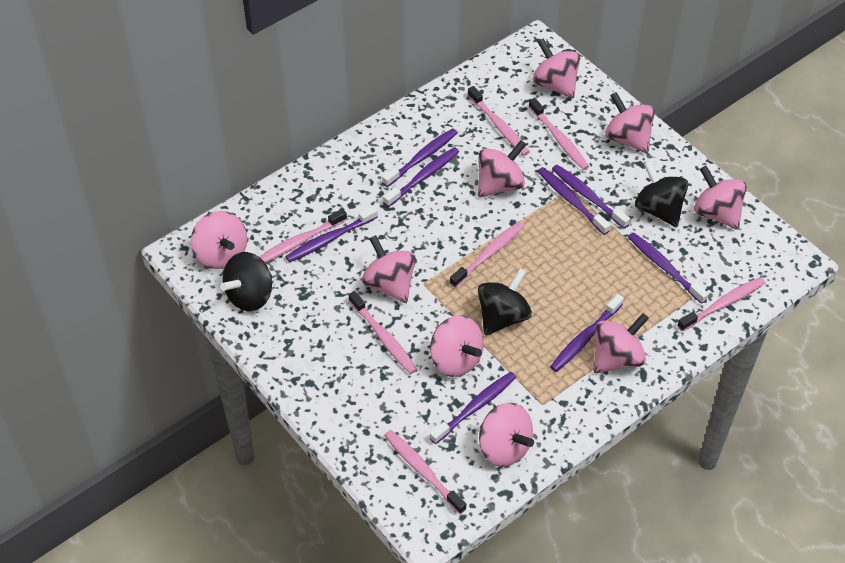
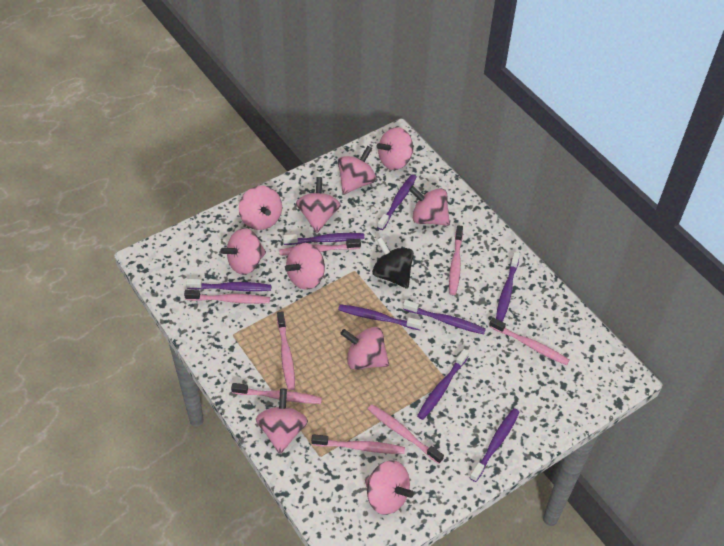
black spinning top: [220,252,272,312] [478,268,532,336] [635,161,688,227] = 3 -> [372,237,414,289] = 1
pink spinning top: [191,211,247,269] [362,235,416,303] [430,316,484,377] [478,140,526,197] [479,403,534,467] [533,38,580,98] [593,313,649,373] [605,92,655,153] [694,166,747,230] = 9 -> [220,228,266,275] [239,186,282,230] [256,389,308,454] [285,243,325,290] [296,177,341,233] [338,146,376,194] [340,327,389,370] [365,460,414,515] [377,127,413,170] [409,186,450,226] = 10
pink toothbrush: [259,209,347,263] [349,291,417,374] [384,430,467,514] [450,221,524,288] [468,86,530,155] [529,98,589,170] [677,277,765,331] = 7 -> [184,290,270,304] [231,383,322,404] [277,311,295,390] [279,239,361,255] [311,434,405,454] [368,404,444,464] [449,225,463,295] [489,318,570,365] = 8

